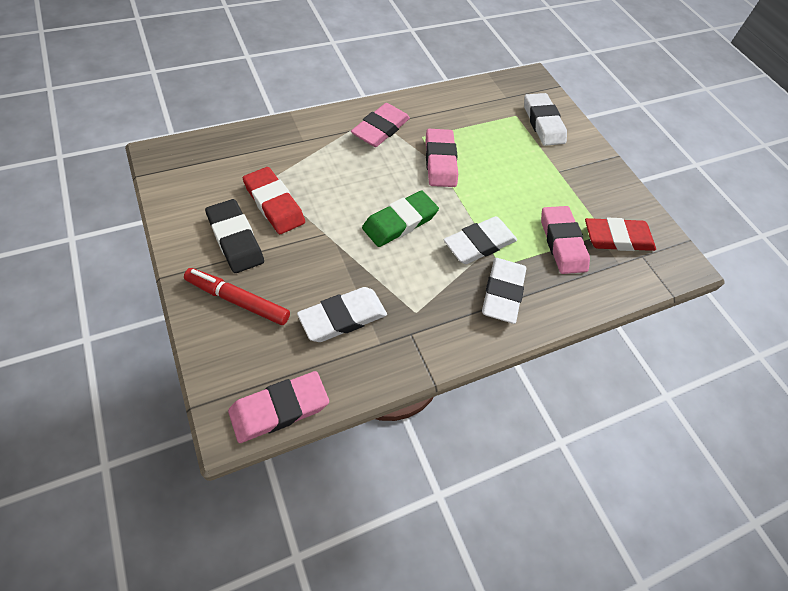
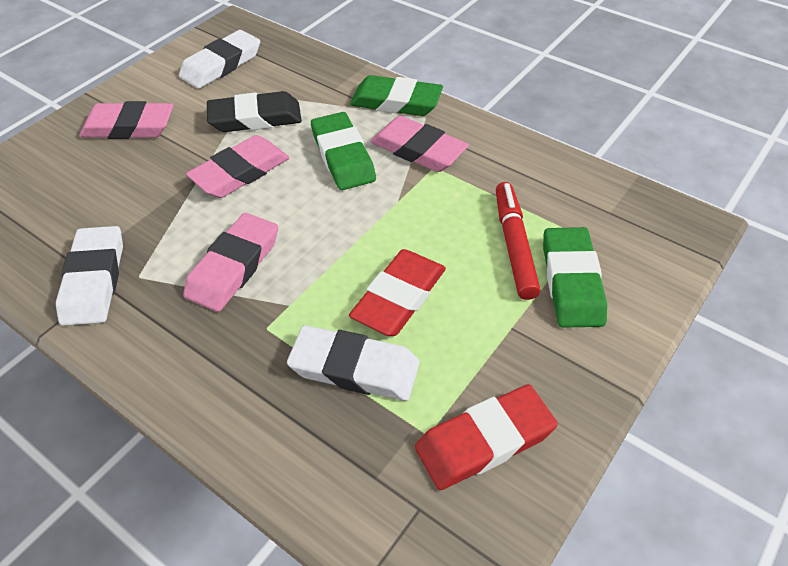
green eraser: [362,191,439,247] = 1 -> [311,112,376,190] [350,75,443,116] [543,227,607,328] = 3
white eraser: [297,287,387,342] [444,216,517,264] [482,258,526,324] [524,93,567,146] = 4 -> [56,226,123,326] [179,30,260,89] [287,325,420,401] = 3

